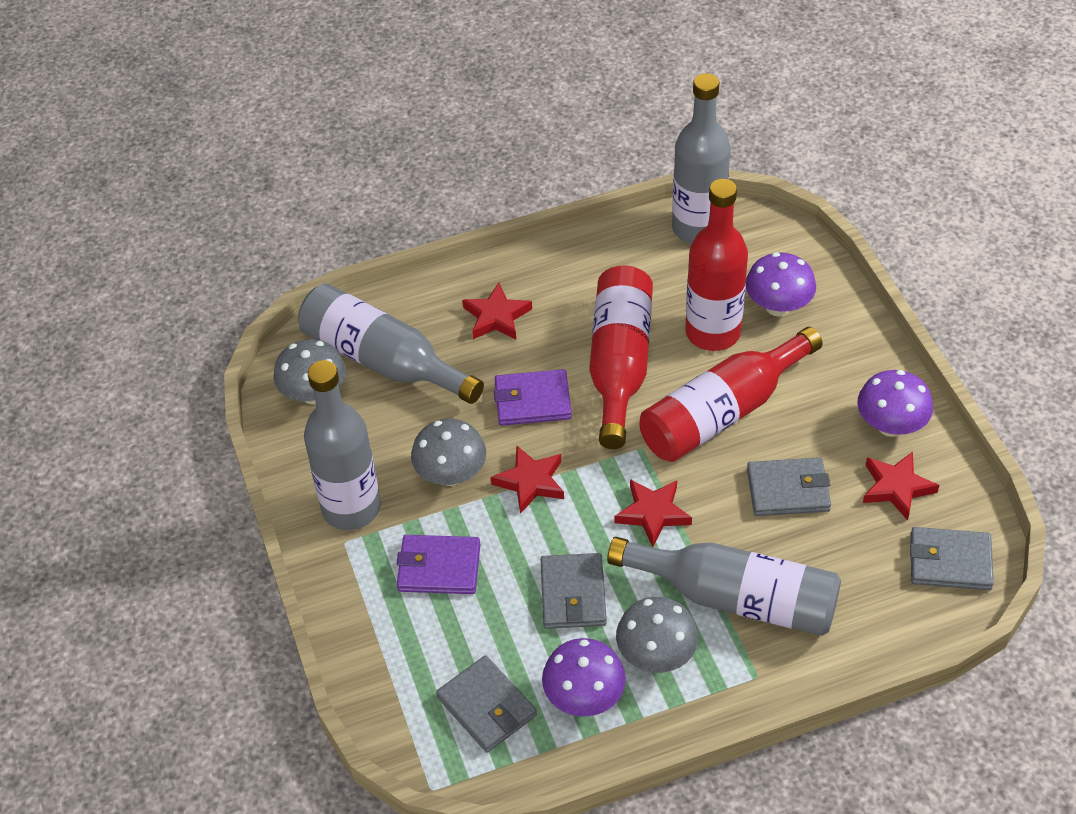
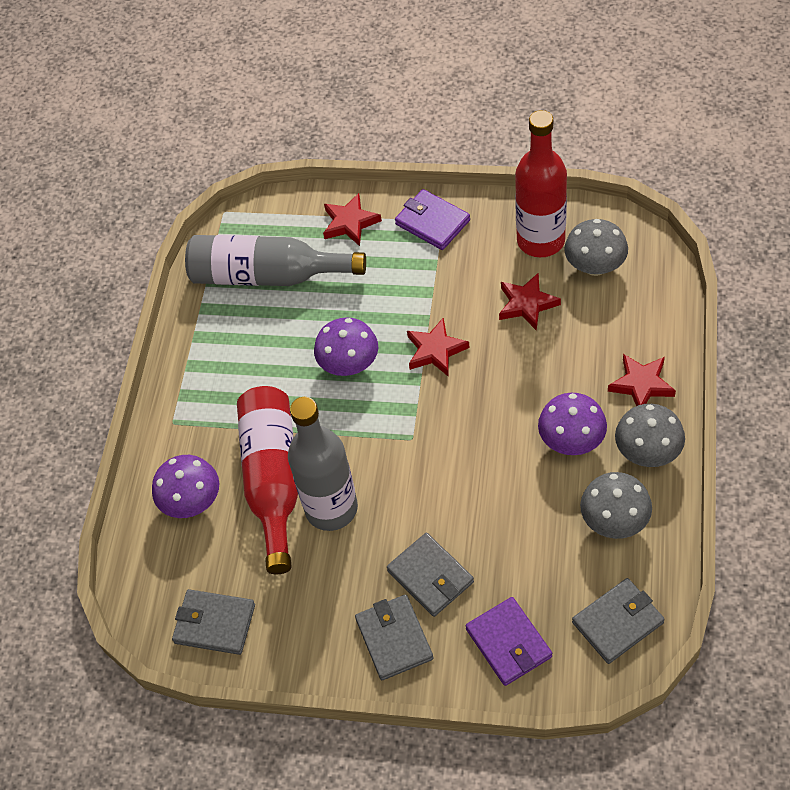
grey bottle: [298,283,484,404] [304,360,381,530] [607,537,841,636] [672,73,731,244] = 4 -> [185,235,366,286] [288,397,358,531] = 2
red bottle: [590,265,653,449] [639,327,823,462] [685,179,748,351] = 3 -> [237,386,298,574] [515,110,567,257] = 2

